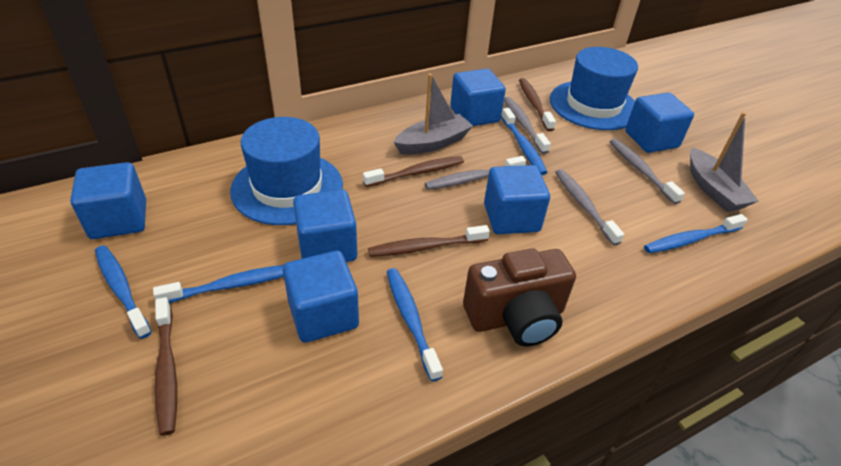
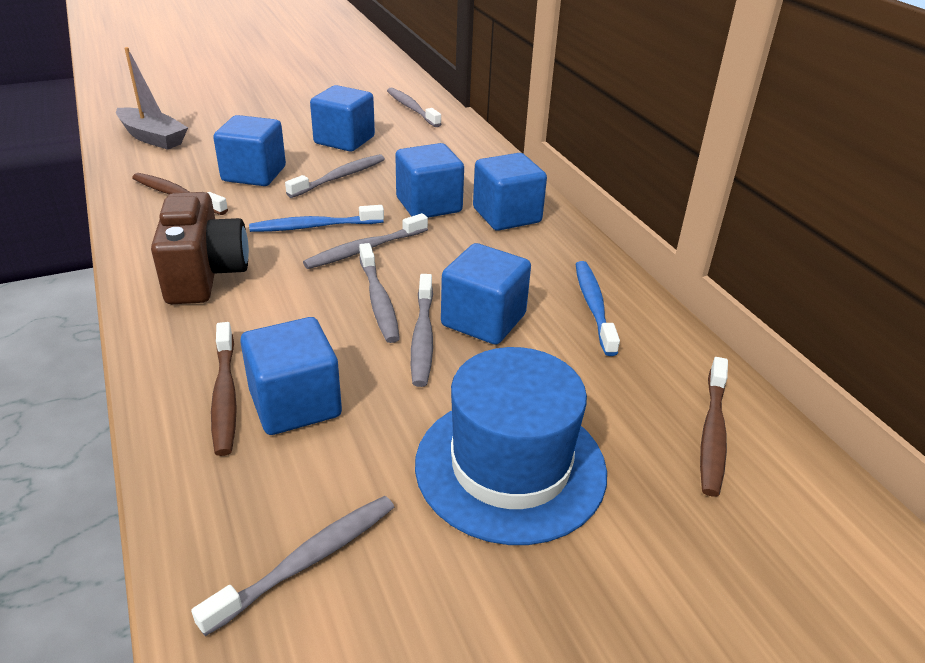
blue hat: [230,117,343,225] [550,47,638,130] = 2 -> [415,347,607,545] = 1
blue toothbrush: [95,245,151,339] [153,265,284,303] [387,268,443,381] [501,108,548,175] [644,214,748,253] = 5 -> [249,205,384,232] [576,261,620,356] = 2
brown toothbrush: [155,297,177,436] [363,156,464,187] [368,225,490,257] [519,78,556,131] = 4 -> [132,173,228,215] [211,322,237,456] [700,357,728,497] = 3
grey boat: [393,74,473,155] [690,112,758,212] = 2 -> [116,47,188,150] = 1
grey toothbrush: [425,156,526,190] [504,97,551,154] [555,169,624,246] [610,139,685,204] = 4 -> [191,496,394,636] [285,154,385,198] [303,213,428,269] [359,243,400,343] [387,88,441,127] [411,274,433,387] = 6

